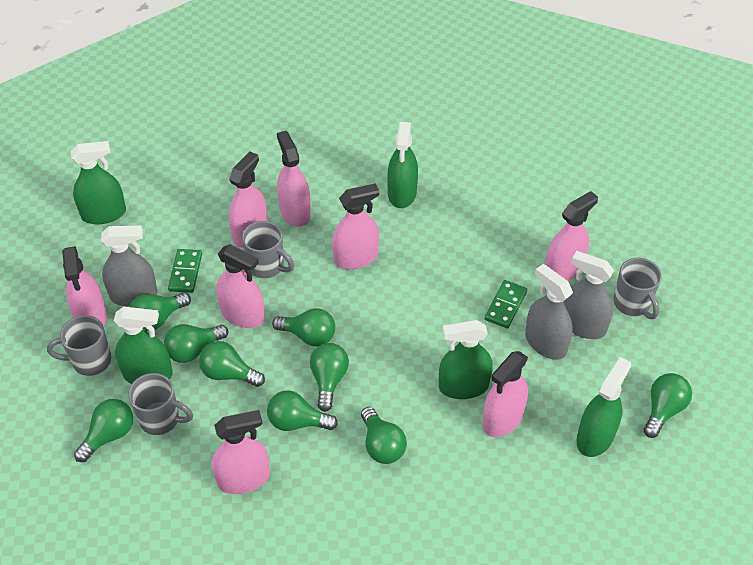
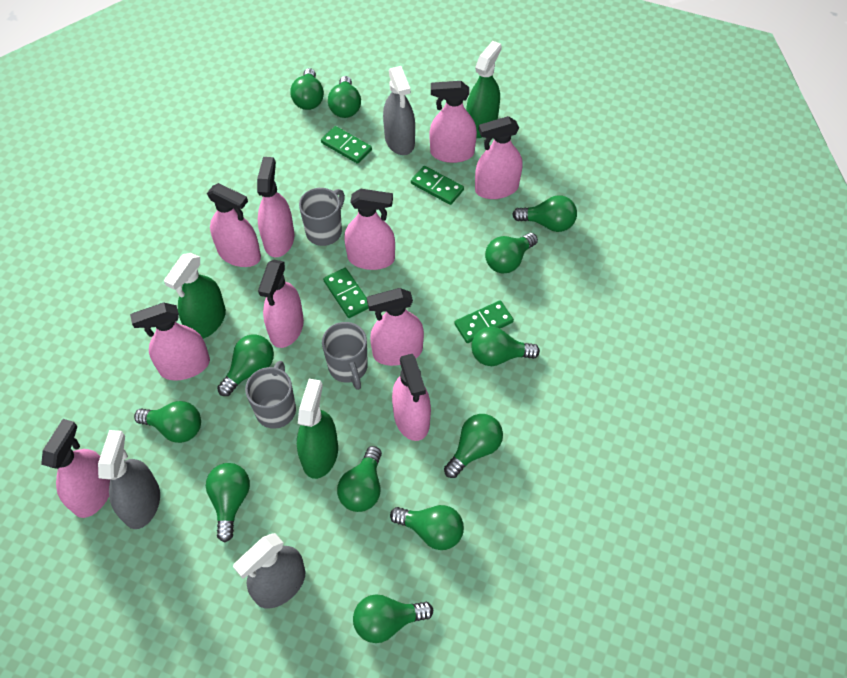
green domino: [168,249,202,293] [485,280,527,328] = 2 -> [321,126,372,164] [323,268,369,318] [411,166,464,205] [454,300,514,343] = 4
green light bulb: [74,399,133,462] [129,292,191,331] [164,324,228,363] [199,341,265,387] [267,390,338,431] [272,308,335,346] [310,343,349,412] [361,407,407,464] [644,373,692,438] = 9 -> [134,401,201,443] [206,463,250,542] [217,335,274,396] [290,68,324,110] [328,76,361,118] [337,446,382,512] [353,594,433,643] [390,505,464,550] [444,414,503,478] [471,327,540,366] [485,233,538,274] [512,195,577,232] = 12
green spray bottle: [71,141,126,224] [114,307,173,384] [387,122,418,208] [439,320,493,399] [576,357,631,457] = 5 -> [164,253,226,339] [297,379,338,479] [466,41,502,138] = 3
grey mug: [47,315,111,376] [128,373,193,435] [242,221,294,278] [613,258,662,319] = 4 -> [245,361,296,429] [299,188,345,246] [322,322,368,390] = 3
pink spray bottle: [62,246,107,327] [212,410,270,494] [216,244,265,328] [229,152,268,248] [277,131,311,227] [332,183,379,270] [482,351,528,437] [545,191,598,281] = 8 -> [41,419,110,518] [130,302,210,381] [207,183,261,267] [257,157,294,257] [258,260,304,348] [344,189,395,270] [367,288,424,366] [392,354,431,441] [430,81,477,163] [475,116,523,199] = 10

